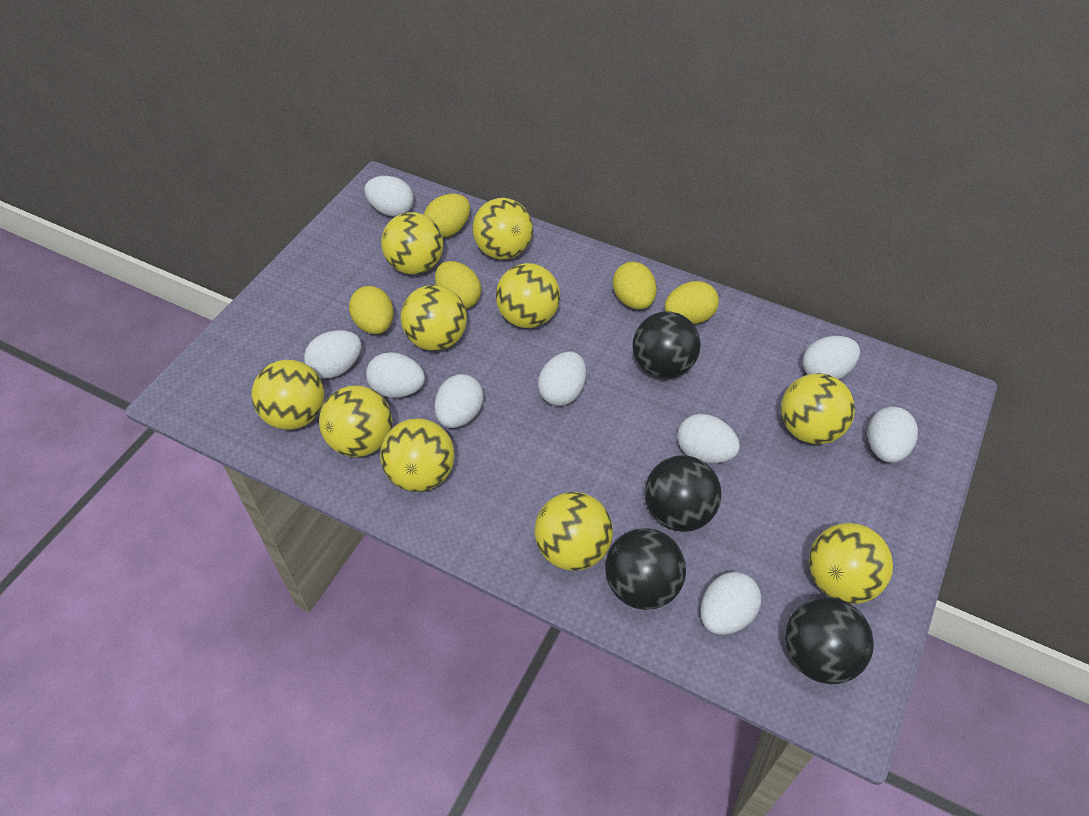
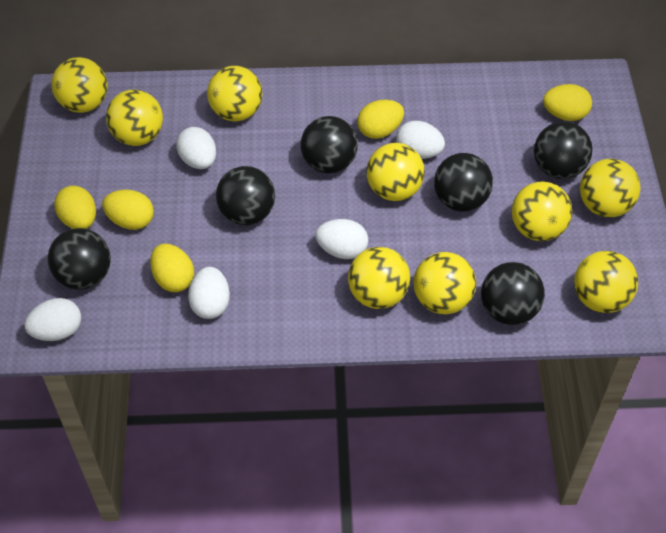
black ball: [605,528,686,610] [633,311,701,379] [645,455,722,532] [785,597,874,684] = 4 -> [48,228,111,290] [216,166,275,225] [301,116,358,174] [434,153,493,212] [481,262,545,325] [534,121,592,179] = 6
white egg: [304,330,361,378] [364,176,414,217] [366,352,425,398] [434,374,484,428] [538,351,586,406] [677,414,740,463] [700,572,761,635] [803,336,860,379] [868,407,918,463] = 9 -> [24,298,81,341] [176,127,216,169] [188,267,230,319] [316,219,368,259] [396,121,445,159] = 5
yellow ball: [252,360,324,430] [319,386,392,457] [380,418,455,492] [381,212,443,274] [401,285,467,351] [472,198,533,260] [496,263,560,328] [534,492,613,571] [781,373,855,444] [809,523,893,604] = 10 -> [51,57,108,113] [106,90,163,146] [207,66,262,121] [348,247,410,309] [366,143,425,201] [413,252,476,314] [512,181,572,241] [574,251,638,313] [580,159,641,217] = 9

